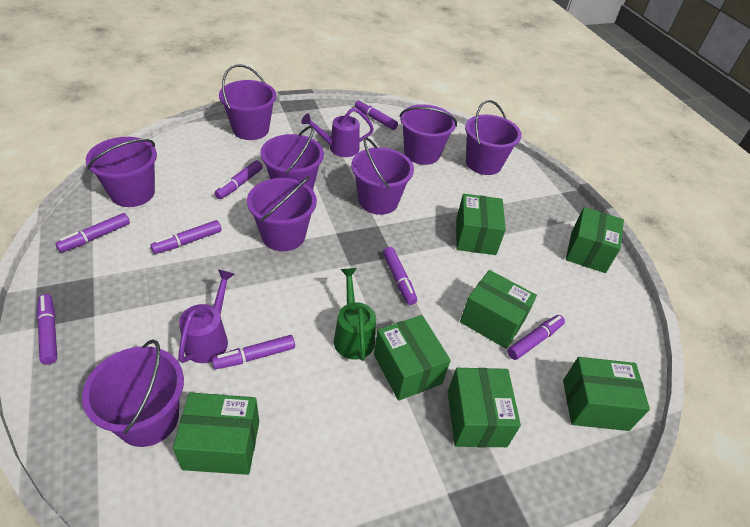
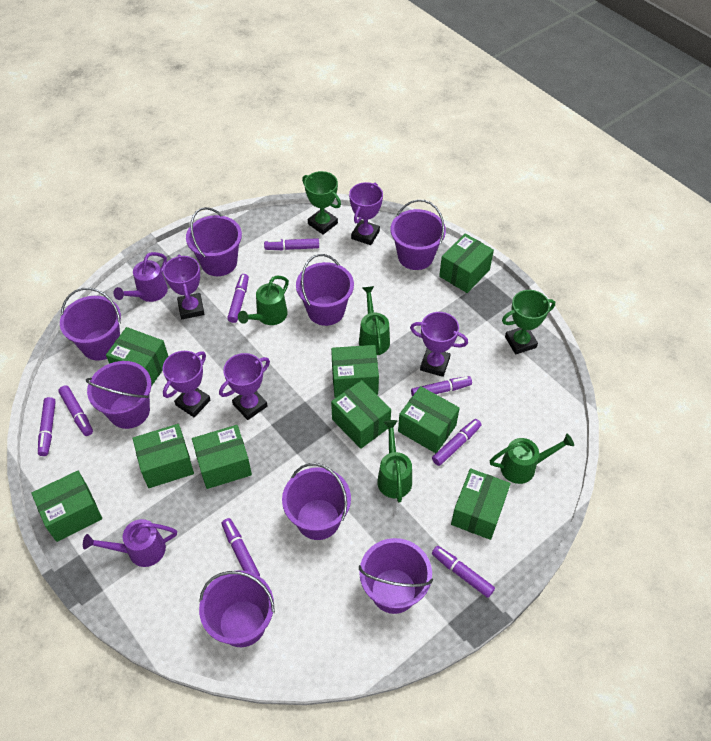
green box: [173,392,259,475] [374,315,451,401] [448,368,521,447] [456,194,506,255] [460,270,537,349] [563,357,650,431] [566,207,624,273] = 7 -> [31,471,102,542] [106,327,169,386] [133,424,194,488] [192,425,252,489] [331,345,379,398] [331,380,391,449] [398,386,460,453] [439,234,494,293] [451,468,511,540] = 9
green trophy: none = 0 -> [302,171,341,235] [502,290,555,354] = 2
green watering can: [334,268,376,361] = 1 -> [238,276,289,325] [359,286,390,355] [377,420,412,503] [490,434,574,484] = 4
purple trophy: none = 0 -> [163,254,205,319] [163,351,211,417] [219,353,270,420] [349,182,383,245] [410,312,468,377] = 5

